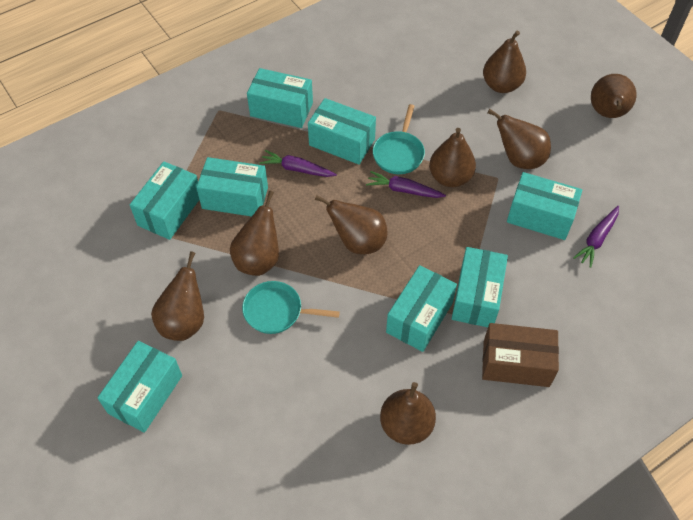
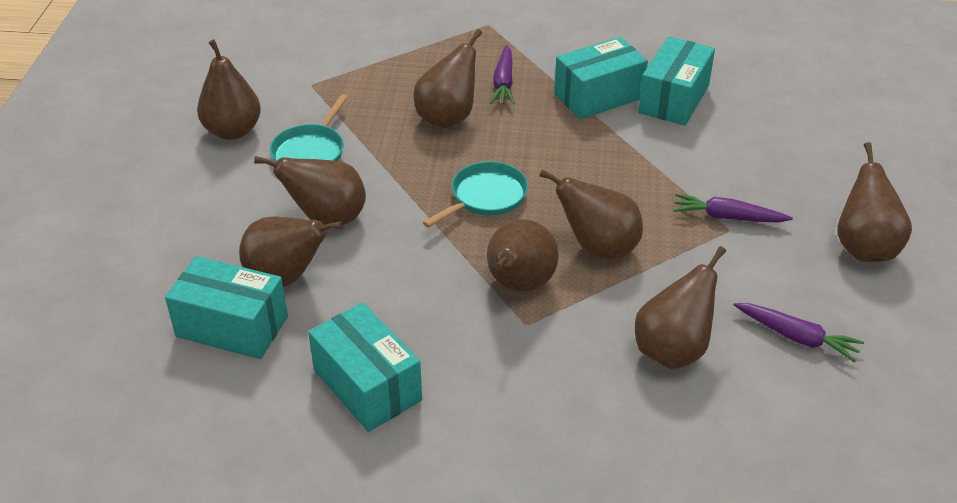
brown box: [482,323,559,387] = 1 -> none = 0
turquoise box: [97,341,182,433] [130,161,199,240] [196,157,268,217] [247,68,313,128] [308,98,376,165] [386,265,457,352] [452,247,508,327] [507,172,582,240] = 8 -> [165,256,288,359] [308,303,422,432] [554,37,648,119] [638,36,715,126] = 4

